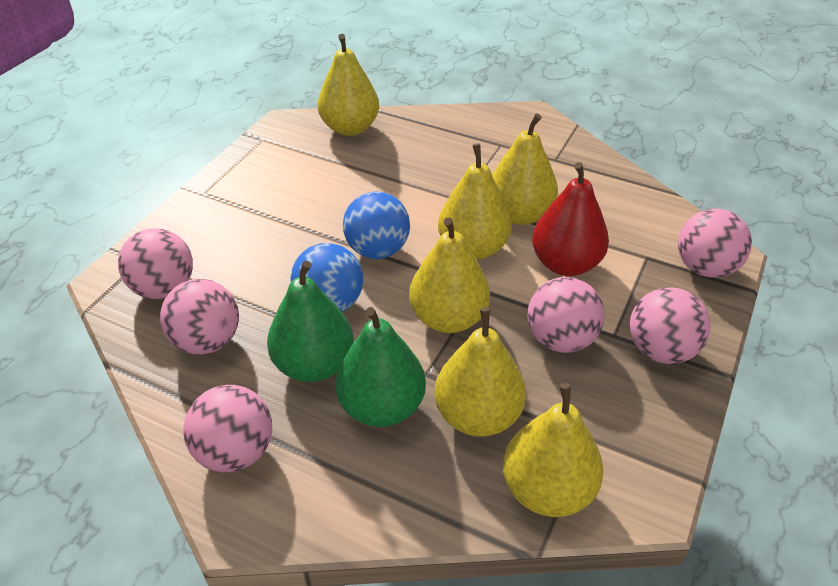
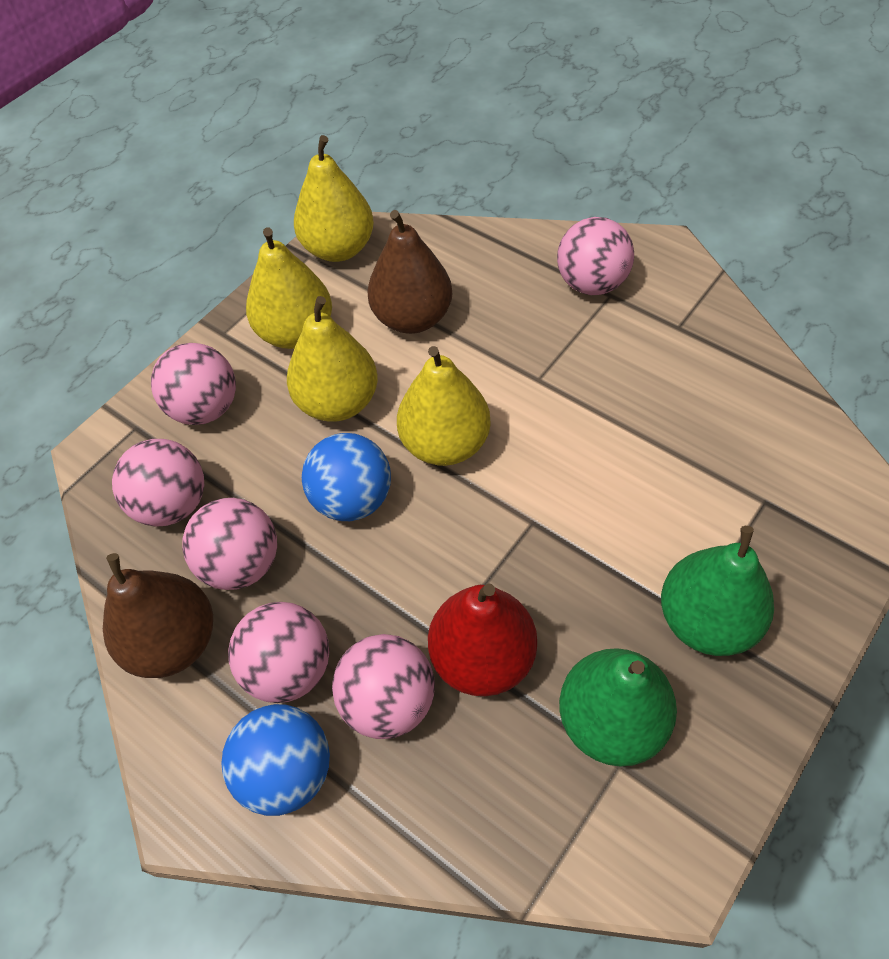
brown pear: none = 0 -> [103,553,213,678] [367,210,452,334] = 2
yellow pear: [318,34,379,136] [409,217,490,333] [435,307,526,437] [438,143,512,260] [492,114,558,225] [503,383,604,517] = 6 -> [246,227,332,349] [287,296,378,422] [294,135,374,262] [397,346,491,466] = 4

